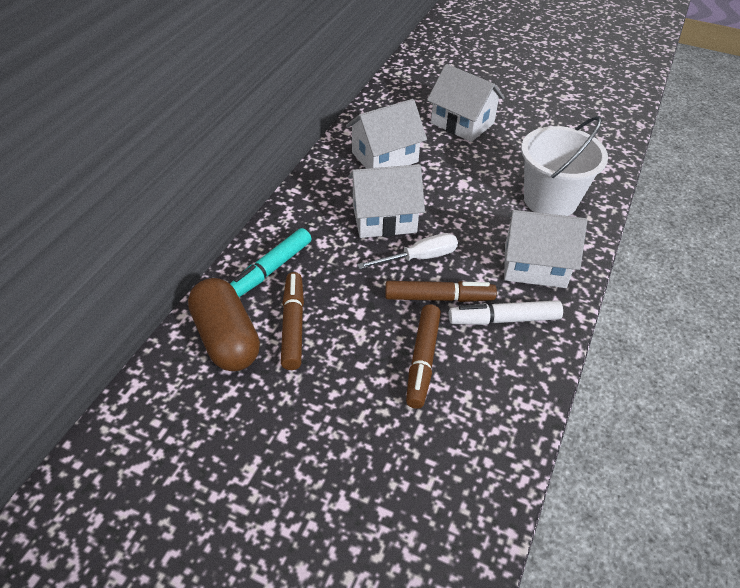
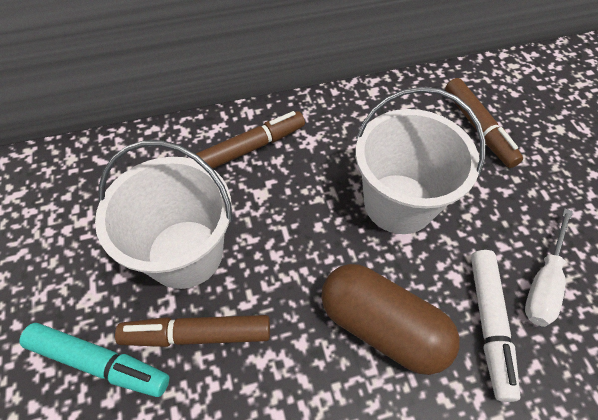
white bucket: [521,116,608,216] = 1 -> [95,140,233,289] [355,87,485,234] = 2
white house: [346,99,427,169] [348,164,425,238] [427,64,505,142] [504,210,587,288] = 4 -> none = 0

